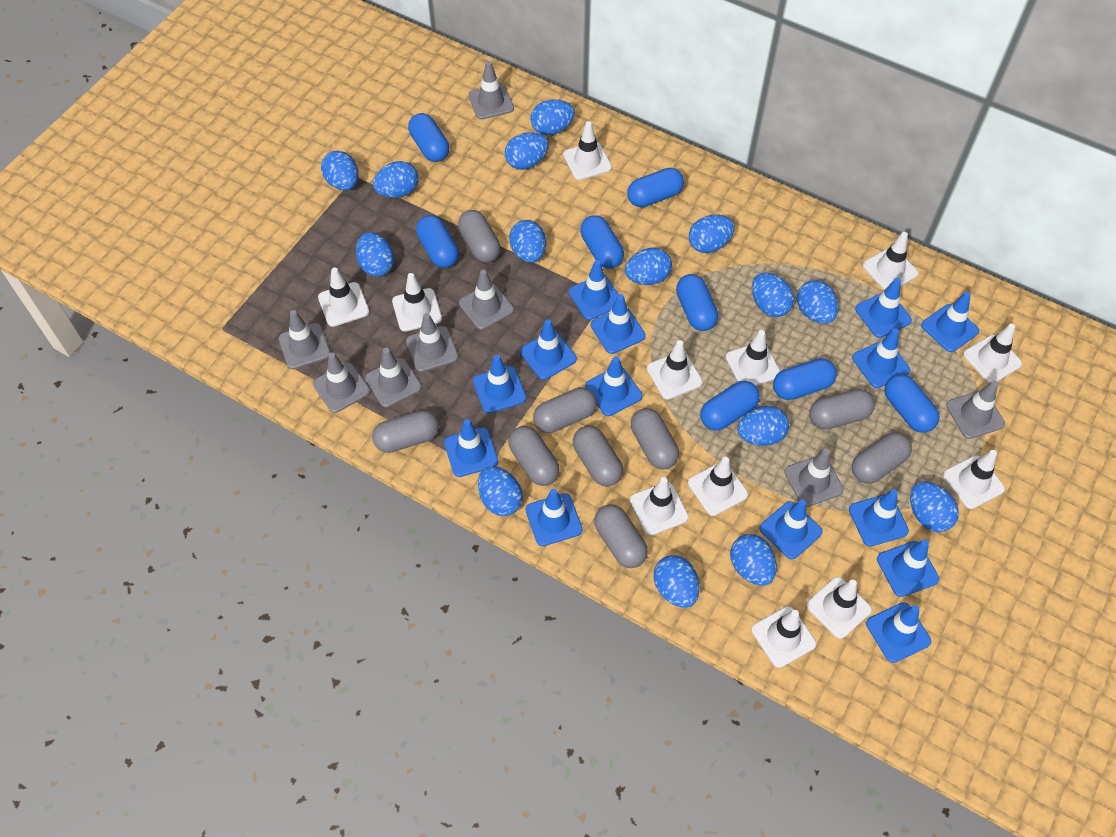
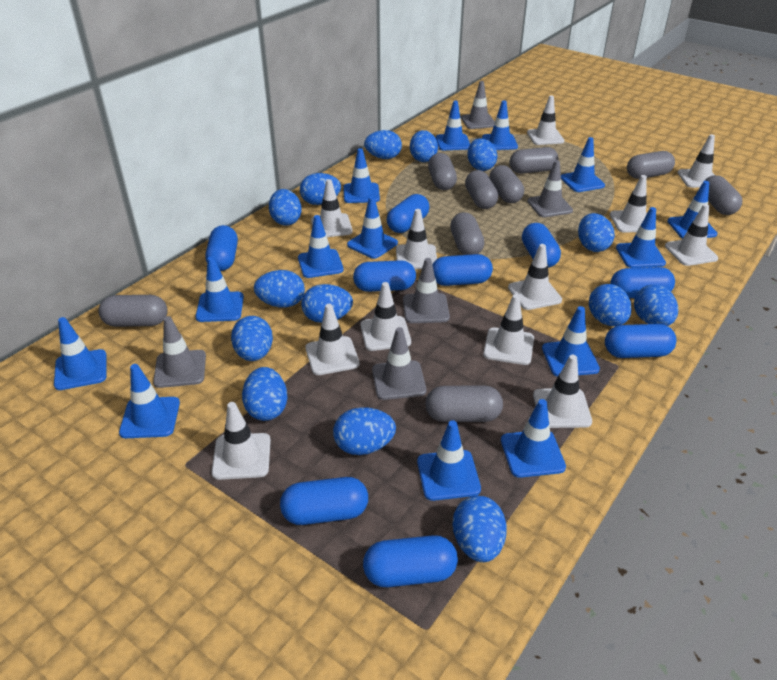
blue capsule: [408,113,449,162] [416,215,459,268] [580,216,624,269] [627,168,684,207] [676,274,718,331] [700,381,760,430] [773,358,837,400] [884,374,940,433] = 8 -> [206,225,238,271] [280,477,368,525] [353,260,416,292] [363,535,458,587] [387,194,429,233] [432,254,493,286] [522,223,561,268] [605,324,677,358] [610,267,675,298] = 9
blue egg: [321,151,359,190] [356,232,394,277] [373,161,418,198] [478,466,523,516] [505,132,549,170] [509,220,546,263] [530,99,575,135] [625,248,672,285] [654,555,699,608] [689,215,734,253] [730,534,777,586] [737,406,789,446] [752,273,794,317] [797,280,838,324] [910,482,959,532] = 15 -> [231,316,273,361] [242,367,287,421] [254,270,305,308] [269,189,302,226] [300,173,341,205] [301,284,353,323] [333,407,396,455] [364,130,402,159] [410,130,438,162] [453,496,507,562] [467,138,497,171] [578,213,615,252] [589,284,632,326] [634,285,678,326] = 14
grey traffic cone: [278,310,330,369] [313,353,370,413] [365,348,422,408] [406,313,458,372] [459,269,514,330] [469,61,514,120] [784,449,844,507] [946,380,1005,439] = 8 -> [153,316,206,388] [372,327,426,400] [403,258,450,323] [461,81,495,129] [527,160,573,217] = 5

